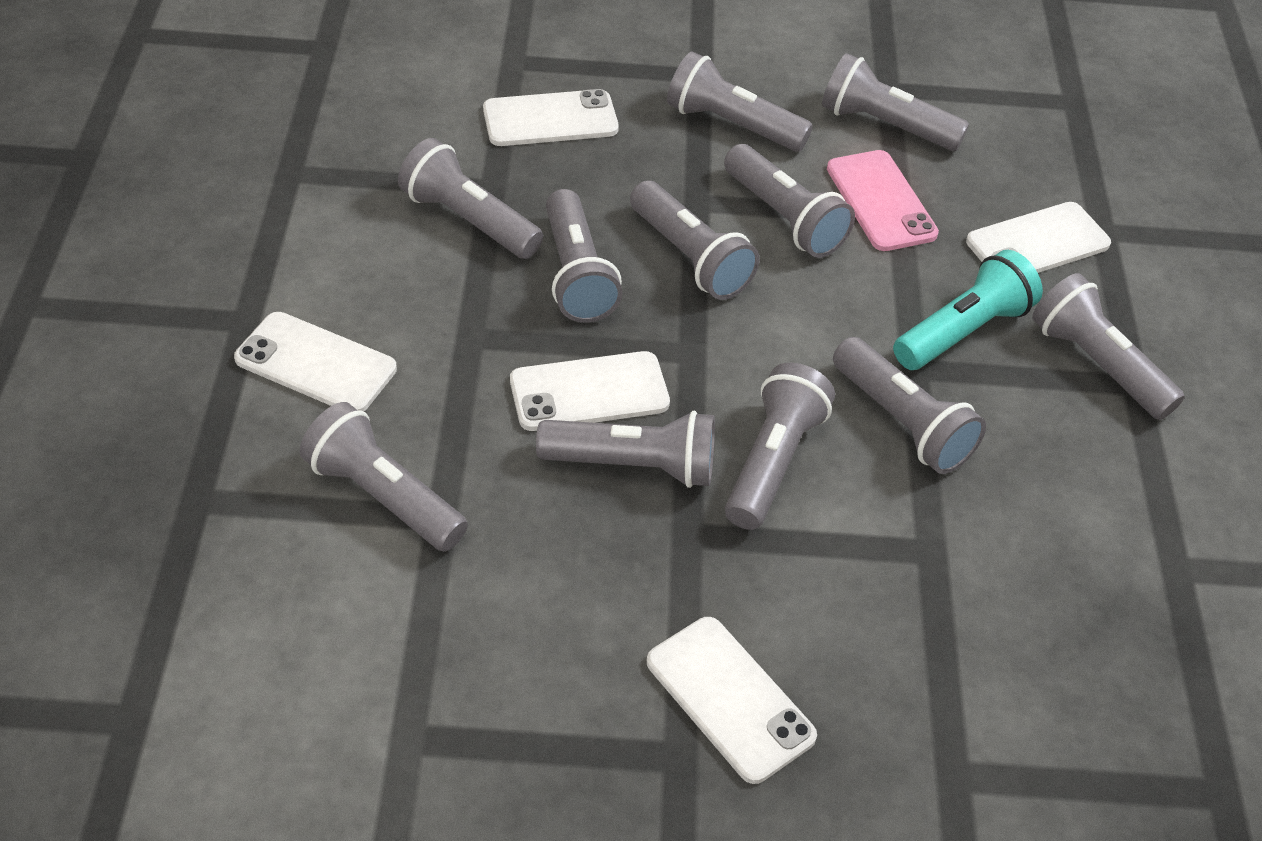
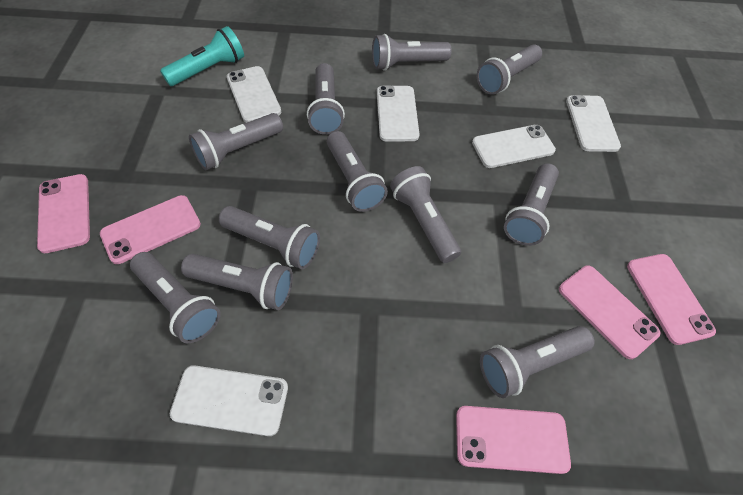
pink phone: [827,150,939,251] = 1 -> [37,174,90,253] [100,195,201,264] [456,406,571,474] [559,266,660,359] [627,254,716,345] = 5

